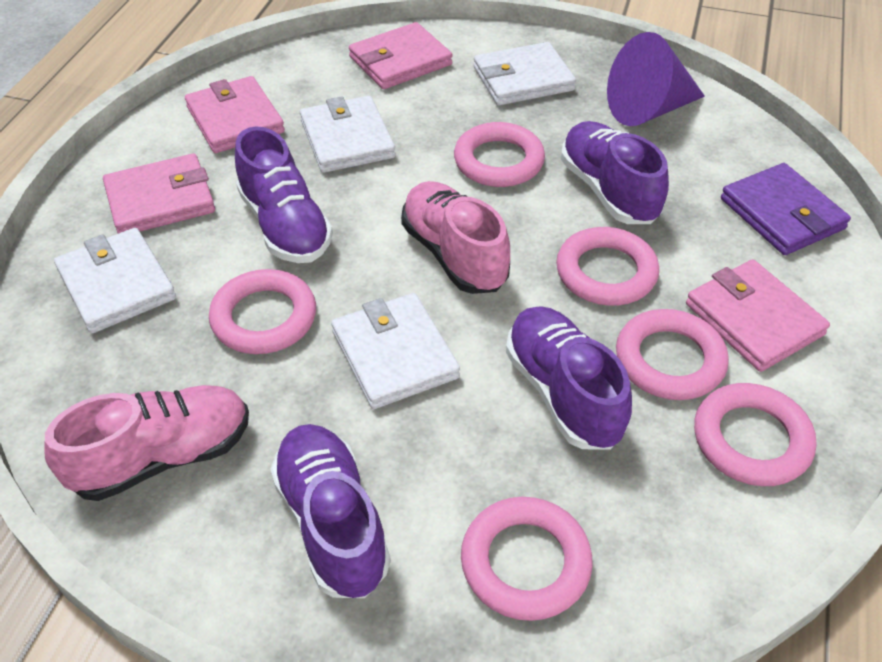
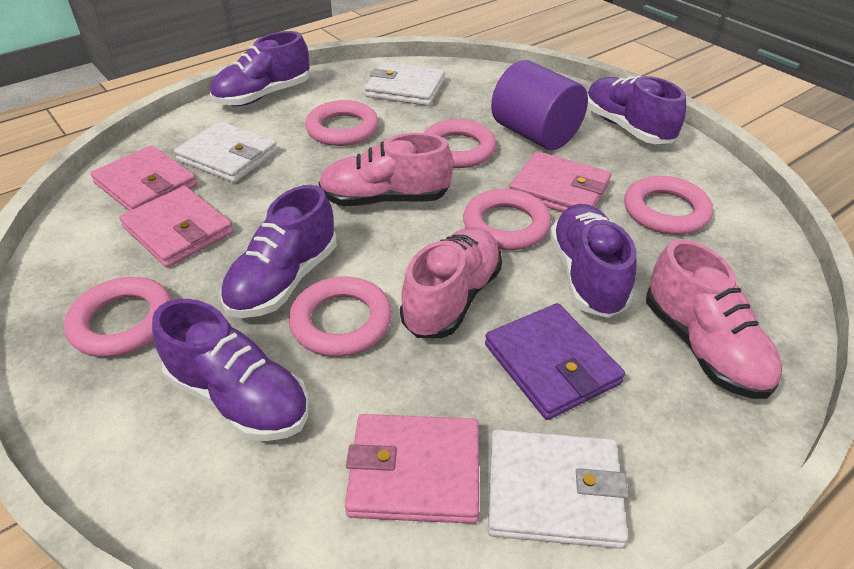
pink shoe: [45,385,249,501] [401,181,510,294] = 2 -> [319,133,453,206] [400,227,502,338] [646,239,782,399] = 3
purple cone: [607,32,705,126] = 1 -> none = 0
purple cylinder: none = 0 -> [491,60,588,150] = 1
purple shoe: [235,126,333,263] [270,424,391,598] [506,306,632,450] [561,121,669,224] = 4 -> [152,299,309,441] [210,31,309,106] [220,185,337,318] [550,204,636,318] [587,76,686,144] = 5
white wallet: [54,228,176,333] [300,96,396,173] [331,293,460,409] [474,42,576,105] = 4 -> [174,121,278,183] [364,62,445,106] [488,429,629,549] = 3

